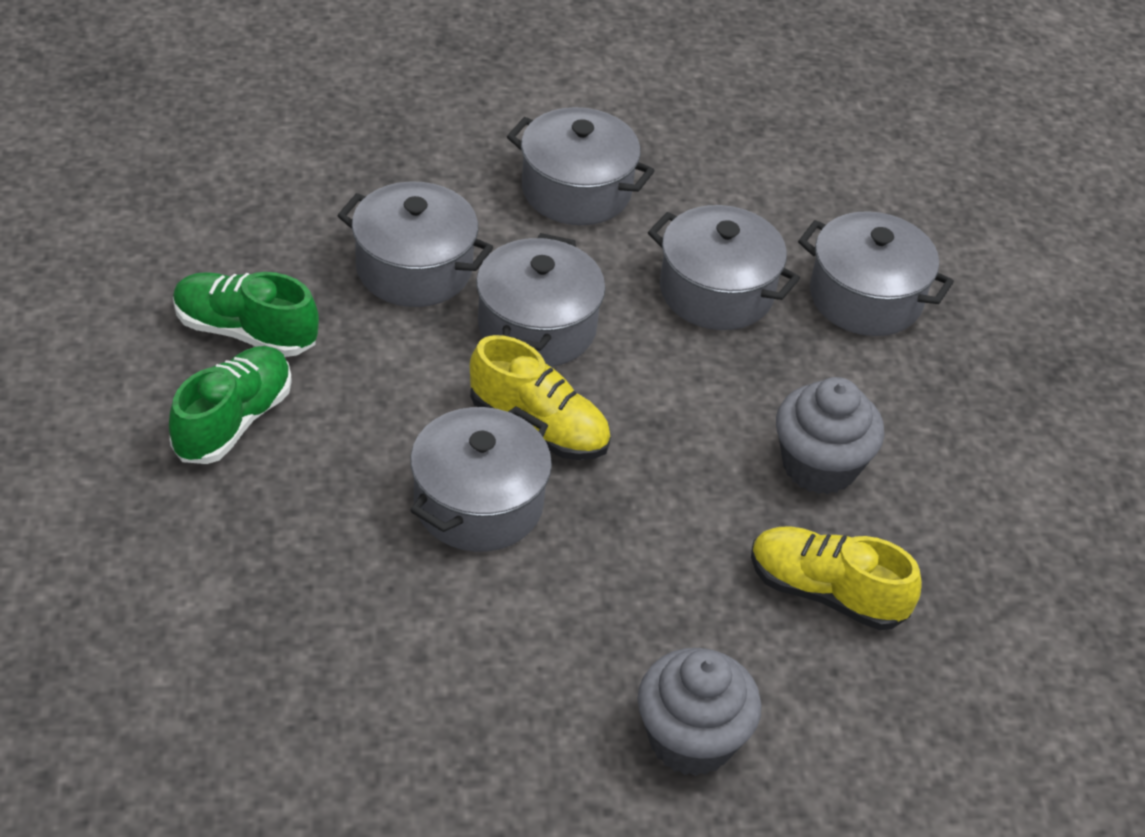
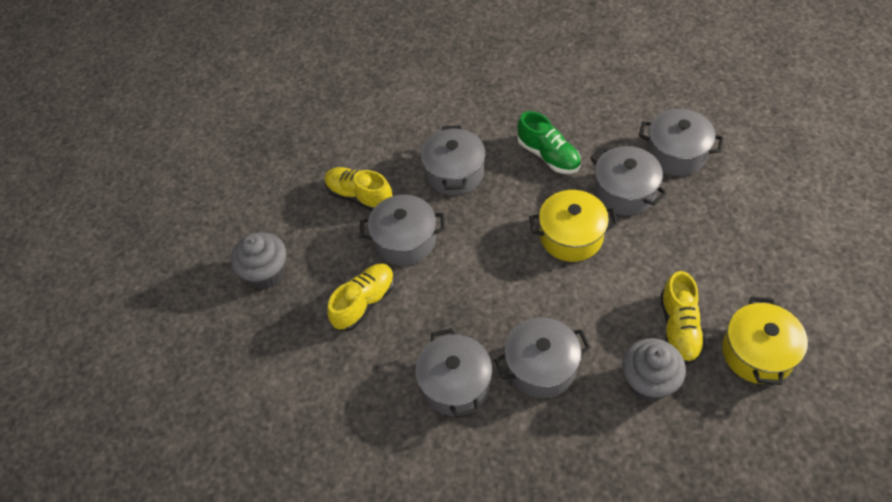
green shoe: [169,346,292,464] [173,272,319,357] = 2 -> [517,111,581,174] = 1
yellow pot: none = 0 -> [529,190,618,262] [722,297,808,385] = 2
yellow shoe: [470,335,611,460] [751,526,922,630] = 2 -> [325,167,392,211] [327,263,395,331] [660,271,706,364] = 3

